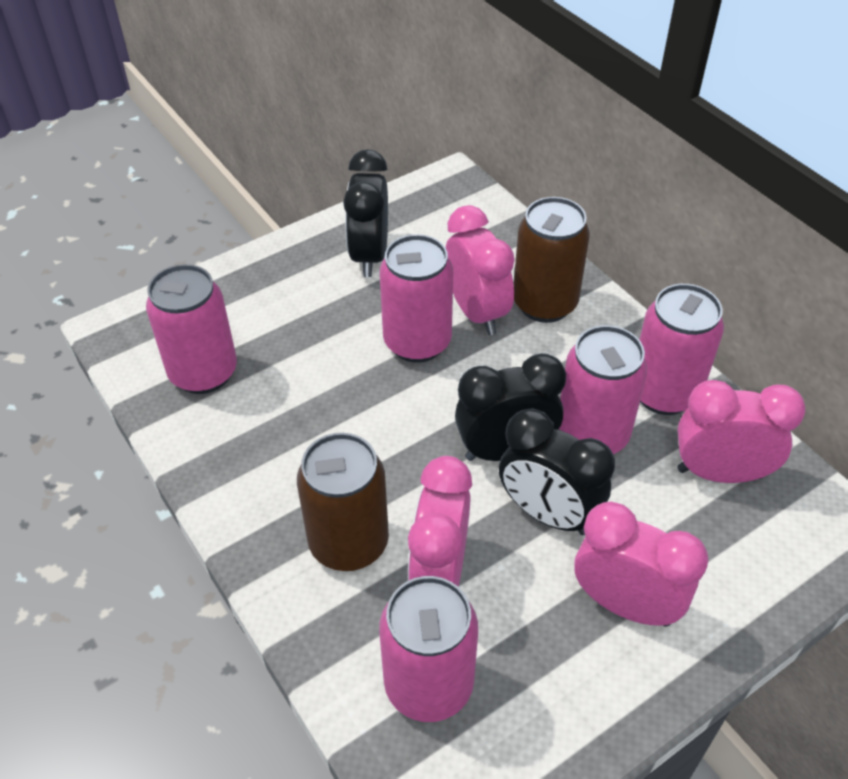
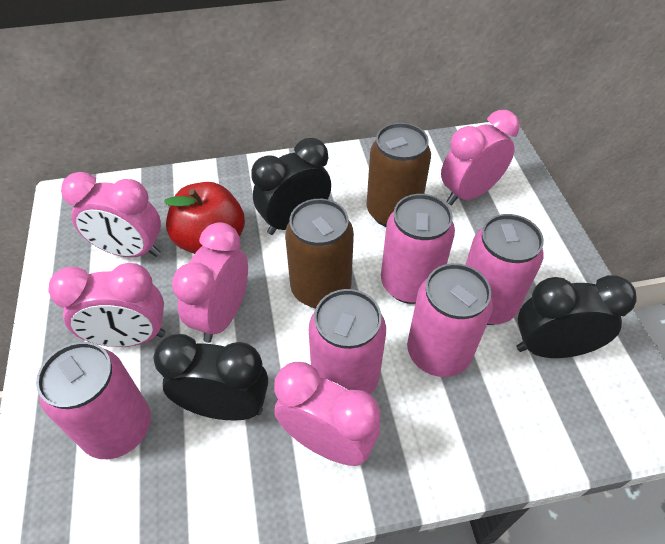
pink clock: [408,456,472,587] [446,205,515,335] [574,502,708,627] [678,380,805,483] = 4 -> [48,263,166,347] [61,172,161,257] [172,222,248,343] [274,362,380,466] [441,110,519,205] = 5
red apple: none = 0 -> [164,182,245,254] = 1

